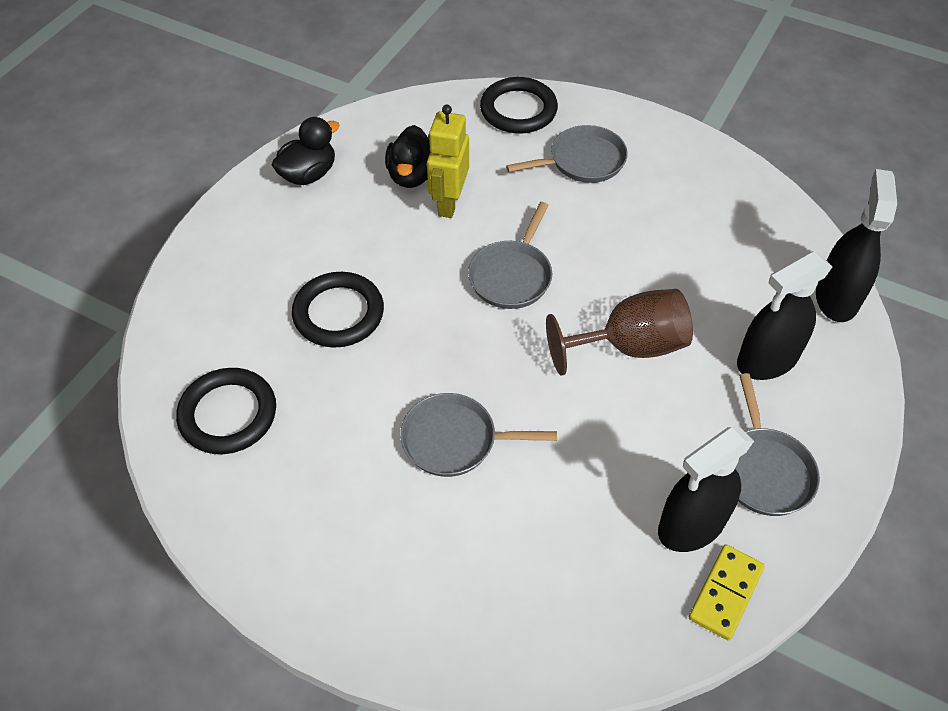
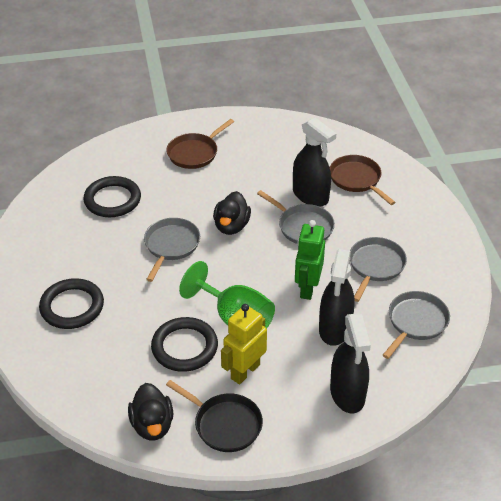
black pan: none = 0 -> [166,380,263,452] = 1
brown goblet: [546,289,693,376] = 1 -> none = 0
brown pan: none = 0 -> [166,119,234,169] [330,155,395,205] = 2
green goblet: none = 0 -> [179,261,275,328] = 1
green robot: none = 0 -> [295,220,325,300] = 1
yellow domino: [689,544,765,641] = 1 -> none = 0

